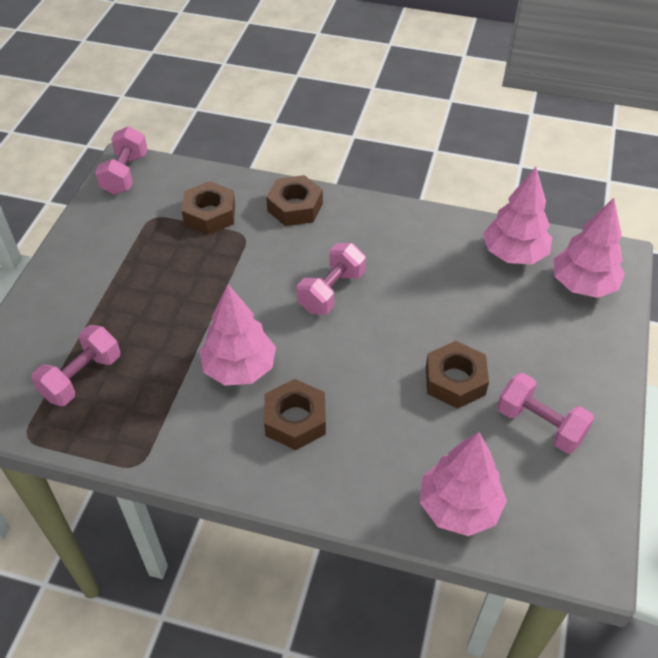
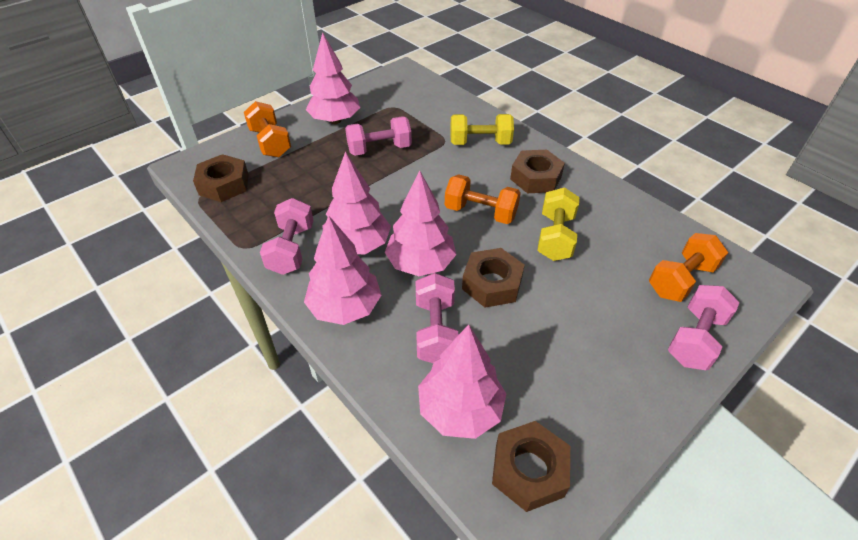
orange dumbbell: none = 0 -> [244,101,291,157] [445,174,521,224] [649,233,728,302] = 3
pink tree: [199,285,276,386] [420,432,507,536] [483,167,552,264] [554,198,625,298] = 4 -> [304,215,381,325] [306,32,360,124] [323,151,391,254] [385,171,456,276] [418,325,506,439] = 5
yellow dumbbell: none = 0 -> [450,114,514,145] [537,187,579,261] = 2

